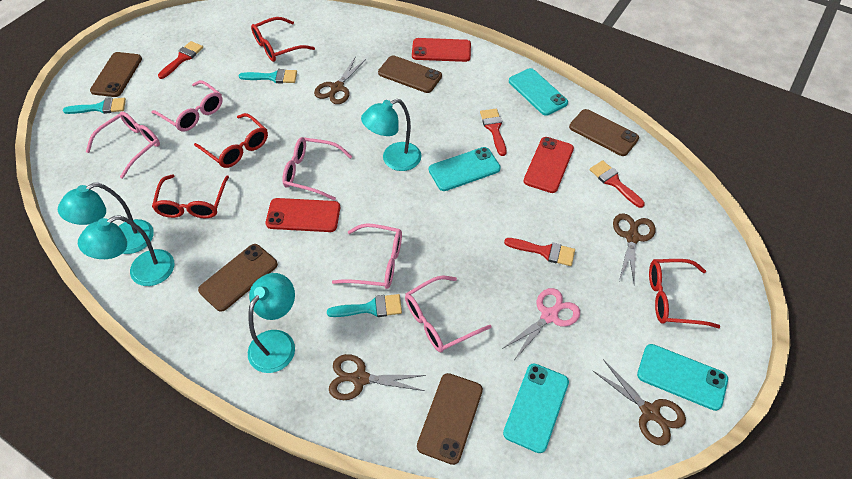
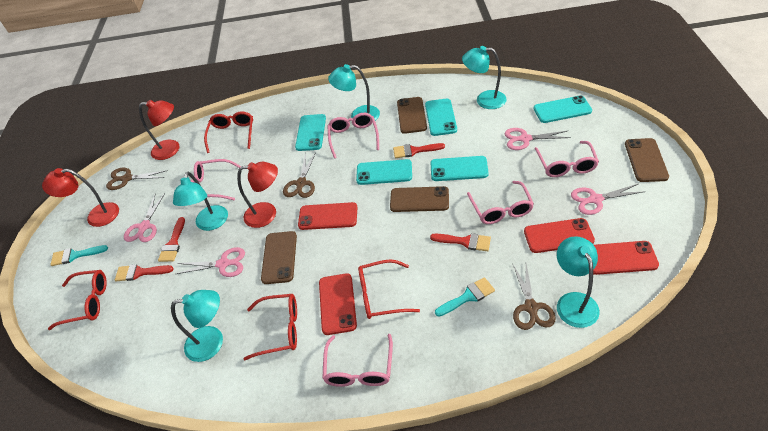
brown phone: [90,52,142,97] [198,244,278,312] [378,55,442,93] [417,373,483,465] [569,109,639,156] = 5 -> [261,231,297,284] [390,186,449,212] [397,97,427,134] [625,138,669,182] = 4
brown scissors: [314,56,366,104] [329,354,426,400] [592,359,686,446] [613,213,655,286] = 4 -> [106,168,167,190] [283,152,316,198] [512,263,556,330] = 3
pink scissors: [502,288,580,359] = 1 -> [124,193,165,242] [176,247,245,277] [504,128,571,150] [571,184,645,215] = 4
red lamp: none = 0 -> [42,168,119,227] [139,100,179,160] [237,162,278,228] = 3
red phone: [266,198,340,232] [412,38,471,62] [523,137,574,193] = 3 -> [298,202,358,230] [319,273,357,335] [524,218,595,253] [593,241,659,275] = 4
turquoise brush: [63,98,126,114] [239,69,297,83] [327,294,402,317] = 3 -> [50,245,108,266] [435,277,495,317] = 2
turquoise lamp: [58,183,154,254] [78,216,174,286] [248,273,295,373] [361,99,421,171] = 4 -> [171,290,223,362] [173,172,228,231] [328,64,380,121] [462,46,507,109] [557,236,600,328] = 5
turquoise phone: [429,147,501,191] [503,364,569,453] [509,68,568,116] [637,344,728,411] = 4 -> [295,114,326,151] [356,159,412,185] [425,99,457,136] [430,156,489,181] [534,95,592,123] = 5

